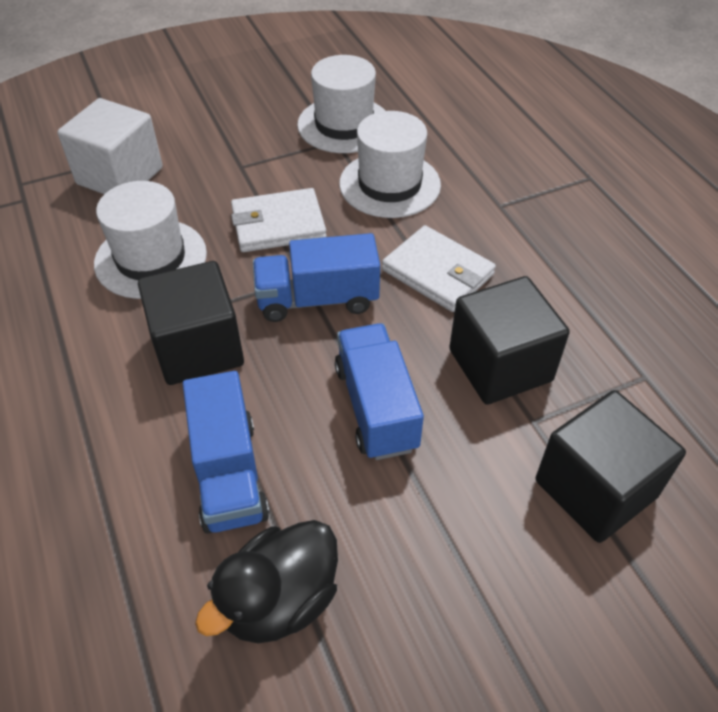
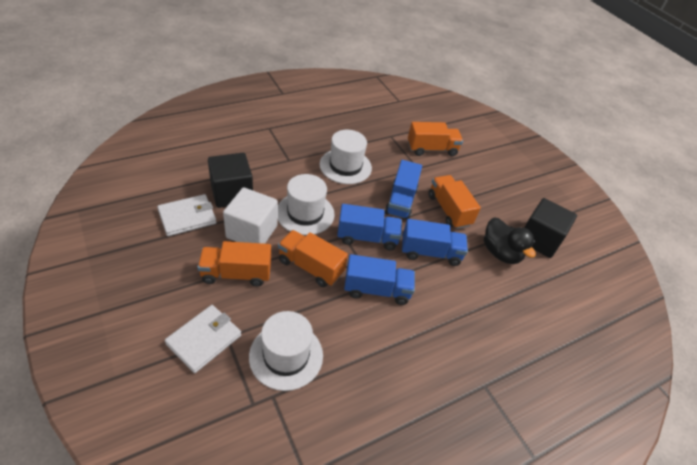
black cube: [138,261,244,385] [449,276,570,405] [536,390,686,543] = 3 -> [208,153,253,208] [524,198,577,258] = 2
blue truck: [183,371,270,534] [253,233,380,322] [335,323,424,460] = 3 -> [337,204,402,251] [344,254,415,305] [385,160,422,220] [402,219,468,266] = 4
orange truck: none = 0 -> [197,241,271,287] [278,230,348,287] [408,122,463,156] [429,175,481,229] = 4

